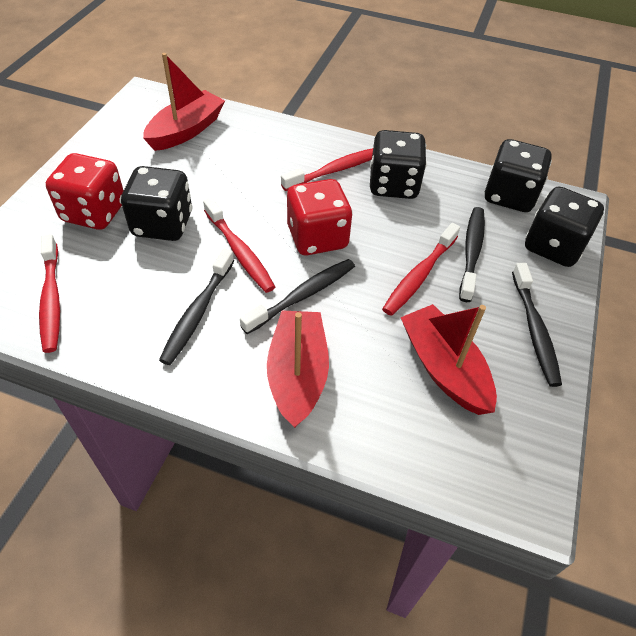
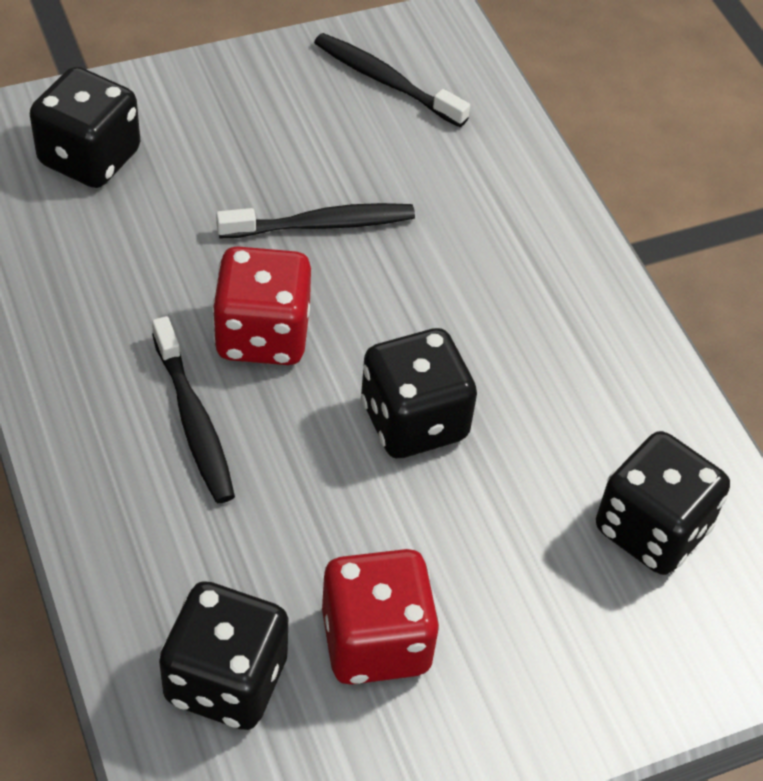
black toothbrush: [159,248,234,365] [240,259,355,334] [459,207,485,302] [512,263,562,387] = 4 -> [152,316,235,503] [216,203,415,238] [314,33,470,127] = 3
red boat: [143,53,225,151] [267,310,329,428] [400,304,497,415] = 3 -> none = 0
red toothbrush: [39,234,60,353] [203,197,275,293] [281,148,373,191] [382,223,460,316] = 4 -> none = 0

